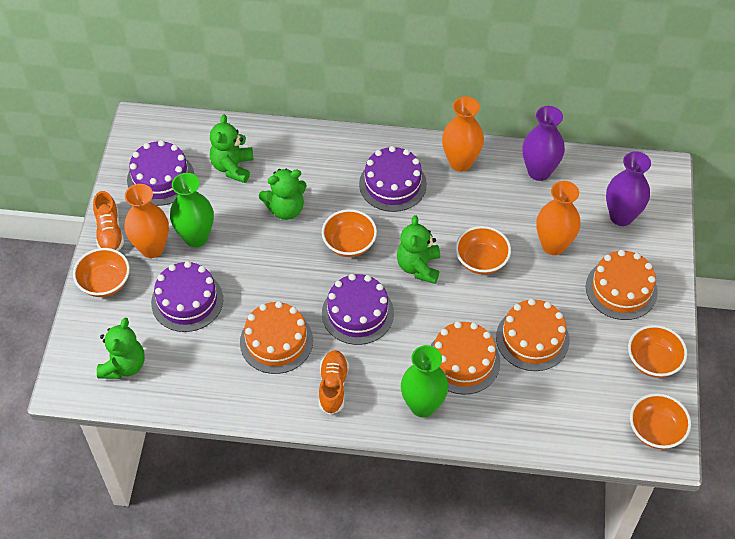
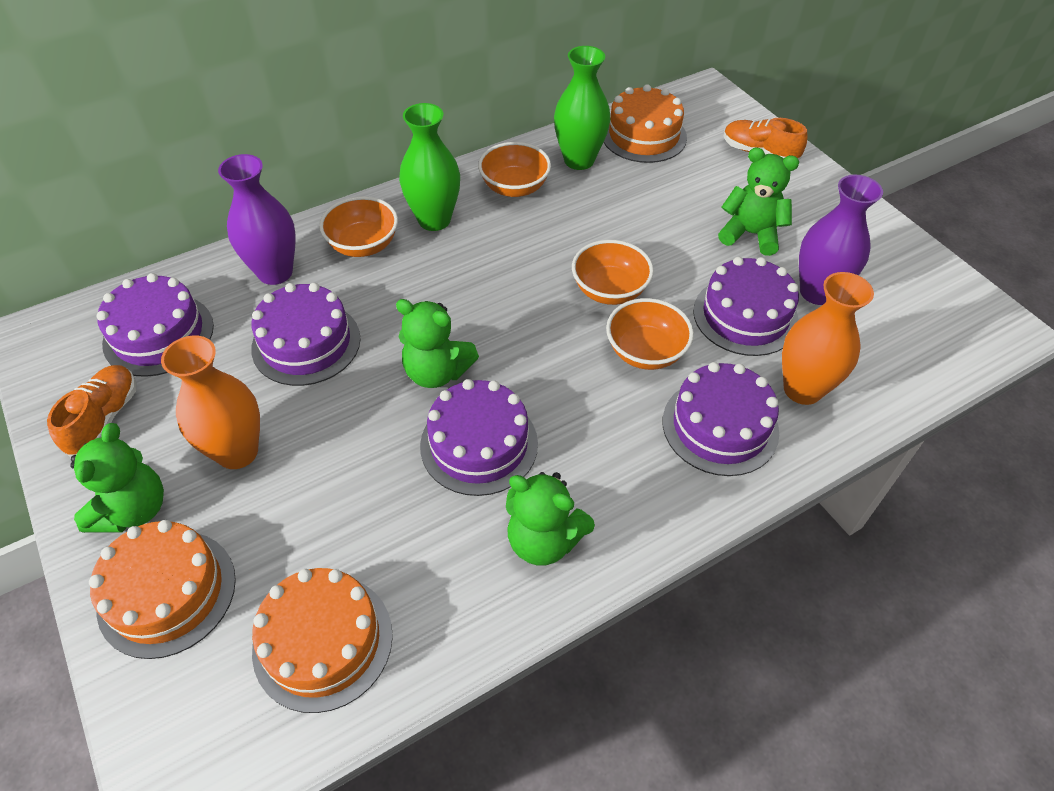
orange bowl: [73,248,130,297] [322,209,377,257] [455,226,511,275] [628,325,687,378] [630,393,691,449] = 5 -> [319,196,398,257] [478,142,551,197] [572,240,654,305] [606,298,694,370] = 4
orange cake: [240,301,313,374] [430,321,500,395] [496,299,569,371] [586,250,658,320] = 4 -> [89,520,236,659] [252,568,393,713] [604,84,687,163] = 3
orange vase: [125,184,169,258] [442,97,484,172] [536,181,580,255] = 3 -> [161,336,260,469] [782,272,874,405] = 2
purple cake: [127,140,195,206] [151,261,223,332] [322,274,394,345] [359,146,427,212] = 4 -> [96,273,214,377] [251,283,361,386] [420,379,538,496] [663,362,779,476] [693,257,799,356] = 5

